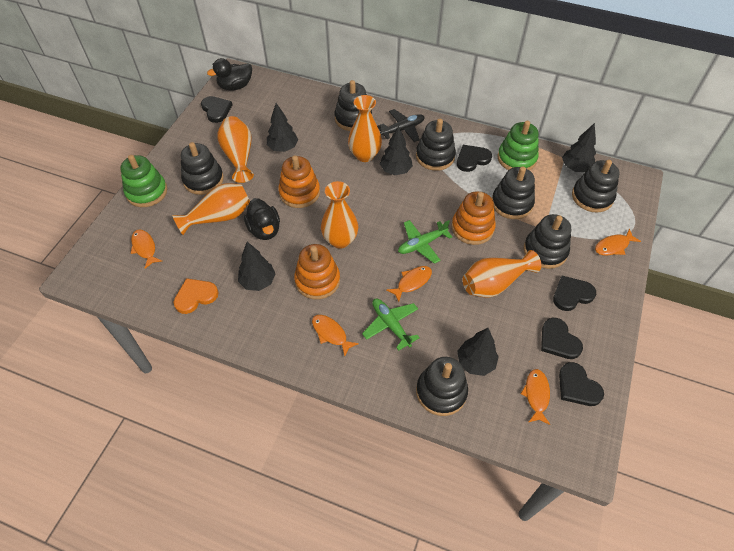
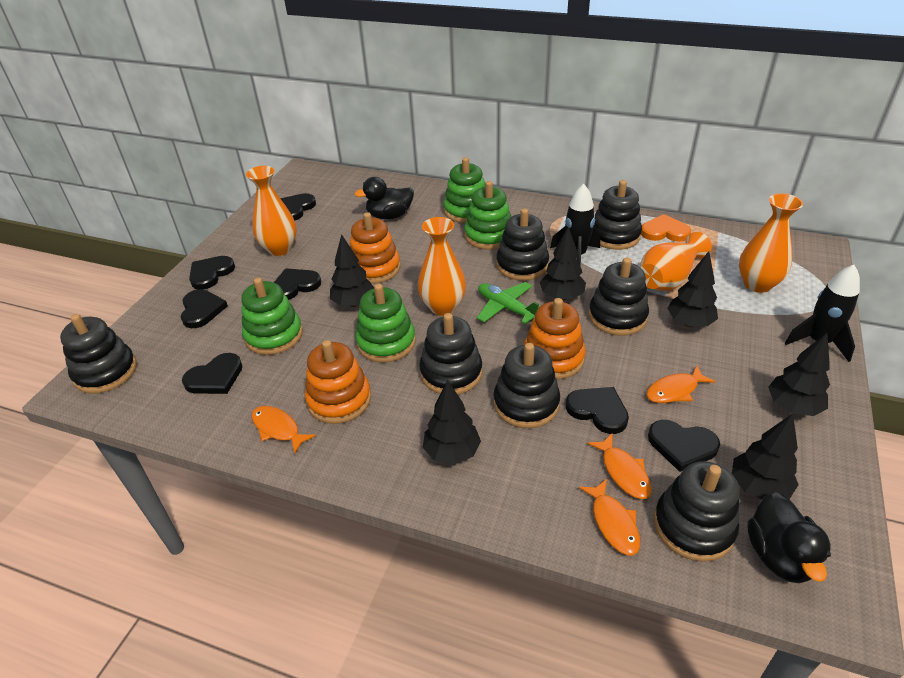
black heart: [201,96,232,123] [457,145,492,172] [541,318,583,359] [553,276,596,311] [559,362,604,406] = 5 -> [180,289,228,328] [182,353,242,394] [189,256,235,290] [274,268,321,300] [280,193,316,221] [566,387,629,434] [648,420,720,472] = 7
black plane: [377,109,424,142] = 1 -> none = 0
black rocket: none = 0 -> [550,184,600,265] [785,265,860,362] = 2
black tree: [238,242,275,291] [267,103,298,152] [380,125,413,175] [458,328,499,376] [562,123,596,172] = 5 -> [330,234,374,307] [423,380,481,464] [540,227,586,300] [667,251,718,327] [732,414,798,500] [768,333,830,416] = 6
green plane: [362,298,420,351] [398,220,452,264] = 2 -> [477,282,539,324] = 1
green stacking toy: [120,155,167,207] [497,121,539,170] = 2 -> [241,278,303,355] [355,284,416,363] [443,157,485,223] [464,181,511,250] = 4
orange fish: [131,229,162,269] [312,315,359,357] [387,266,432,302] [521,369,550,425] [595,229,641,255] = 5 -> [251,406,316,454] [579,479,640,555] [587,433,652,499] [646,365,715,403] = 4
orange vase: [172,183,250,235] [217,116,254,183] [321,181,358,249] [348,95,382,162] [463,250,541,298] = 5 -> [246,166,297,256] [418,217,466,316] [640,232,712,291] [739,193,803,293] = 4

